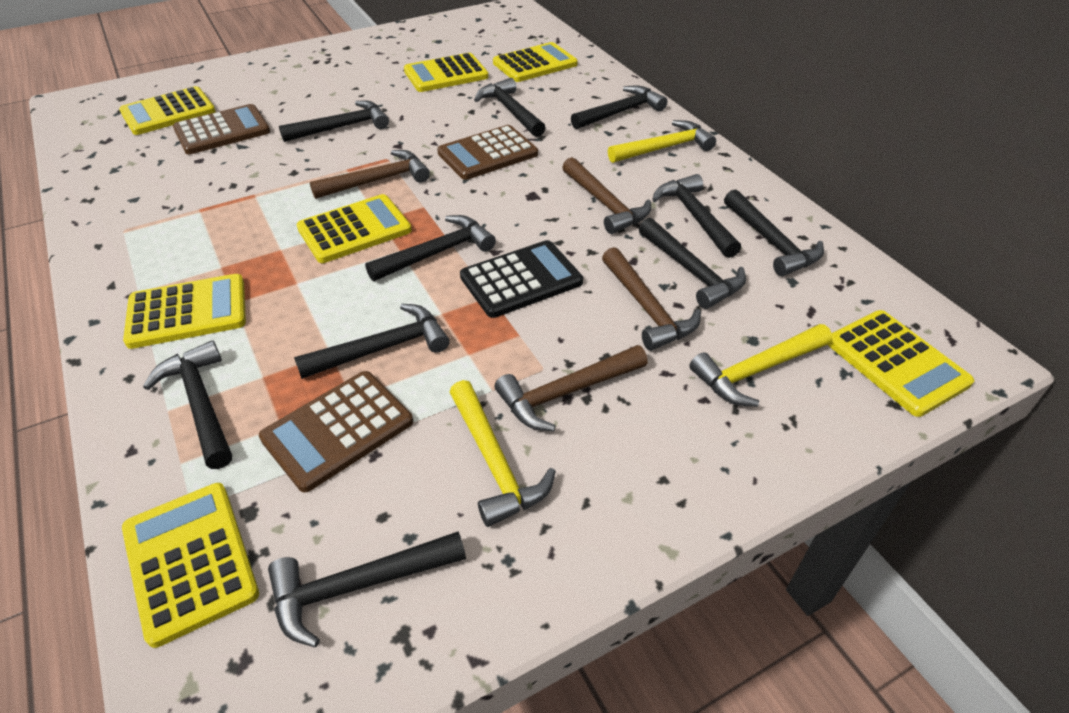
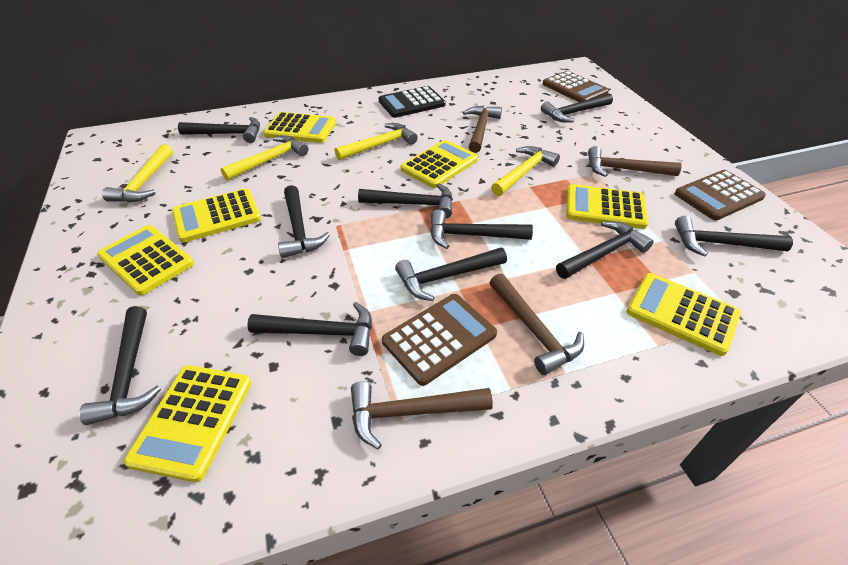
yellow hammer: [449,380,556,527] [608,120,716,163] [689,324,832,407] = 3 -> [102,144,173,203] [221,135,309,181] [335,123,418,160] [491,146,560,196] = 4

